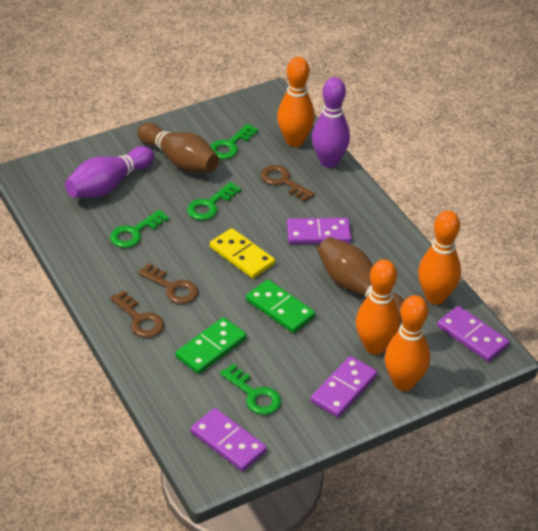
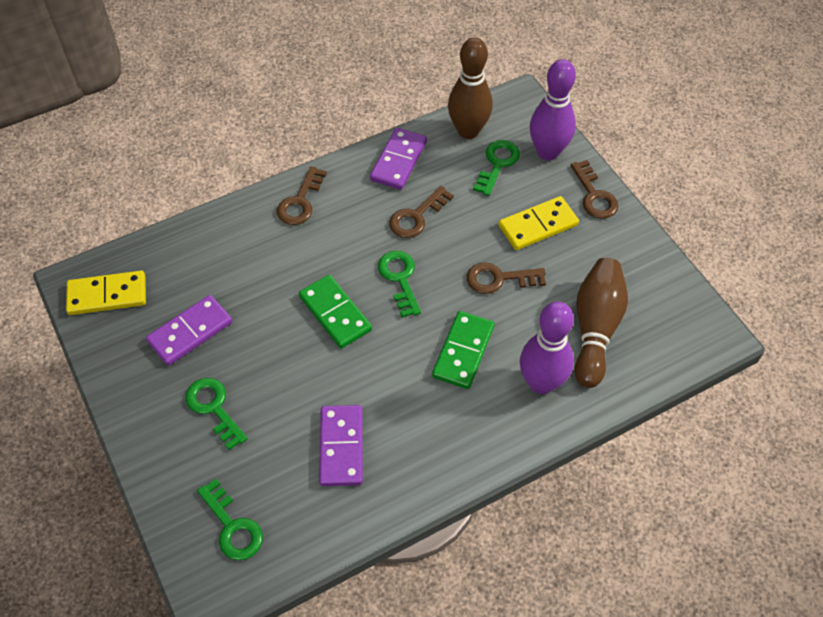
brown key: [110,290,164,338] [138,263,198,304] [260,165,315,202] = 3 -> [277,166,327,225] [389,186,454,238] [467,262,546,294] [570,160,618,219] = 4
orange bowling pin: [277,57,315,147] [356,259,400,355] [385,295,430,391] [418,211,461,305] = 4 -> none = 0
purple domino: [191,408,267,471] [287,218,351,244] [310,356,378,417] [437,306,510,362] = 4 -> [146,295,232,366] [319,405,363,486] [370,128,427,190] = 3
yellow domino: [210,228,275,279] = 1 -> [66,271,146,315] [499,196,579,250] = 2

